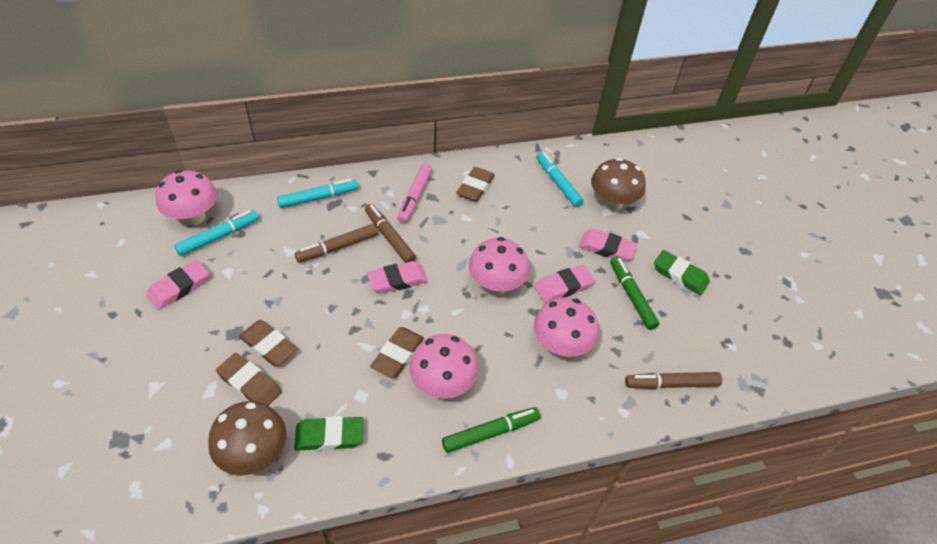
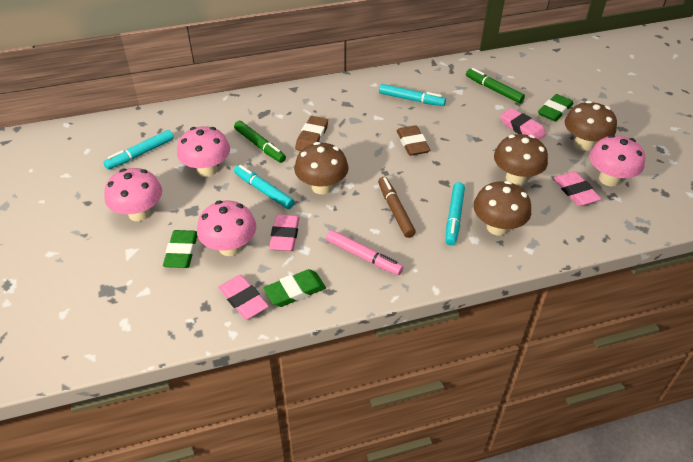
brown eraser: [216,353,282,406] [239,320,297,366] [370,327,424,378] [456,167,495,202] = 4 -> [295,116,328,151] [397,125,430,156] = 2
brown marker: [295,224,378,263] [365,204,416,263] [625,372,722,389] = 3 -> [378,177,416,238] = 1
brown mushroom: [208,401,286,475] [591,158,646,211] = 2 -> [294,142,349,194] [473,181,531,236] [494,134,548,185] [565,101,617,151] = 4
green eraser: [294,416,363,451] [654,250,710,295] = 2 -> [163,230,197,268] [264,269,326,307] [538,94,573,122] = 3
turquoise marker: [174,210,259,256] [277,179,358,208] [536,152,584,207] = 3 -> [103,130,174,170] [234,165,295,209] [379,84,446,106] [446,182,465,245] = 4

